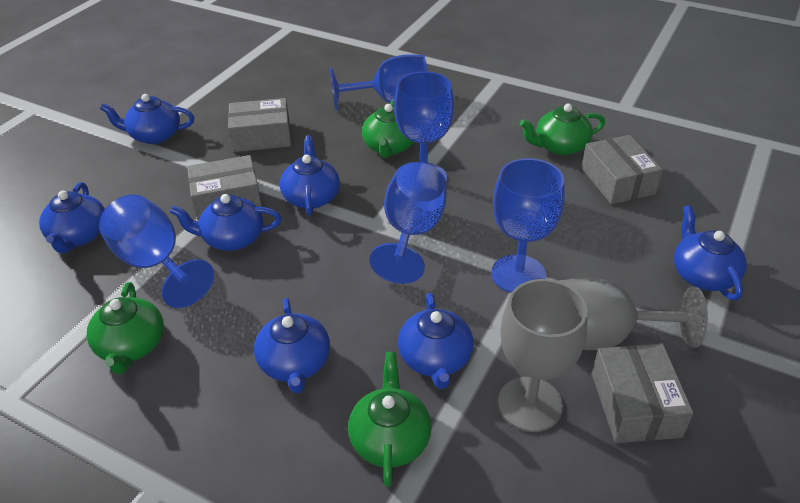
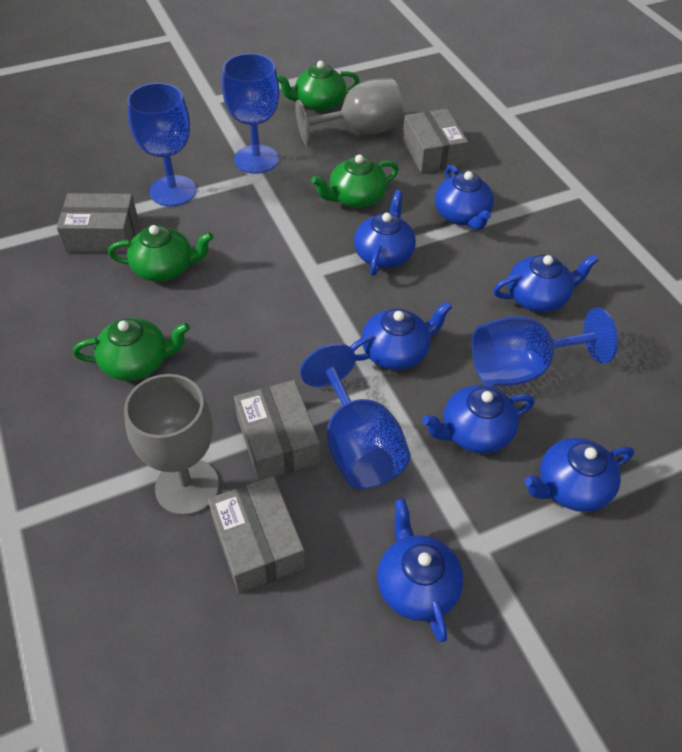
blue goblet: [99,194,214,308] [330,54,428,110] [369,162,447,284] [394,71,454,181] [491,158,565,293] = 5 -> [127,83,196,206] [222,53,280,174] [300,343,411,489] [472,307,618,386] = 4

